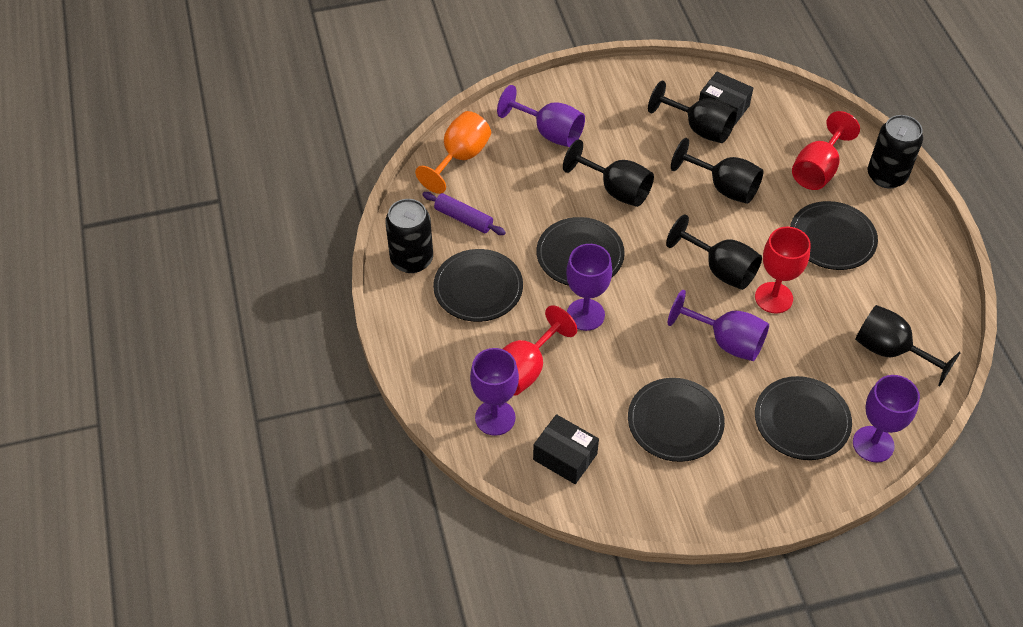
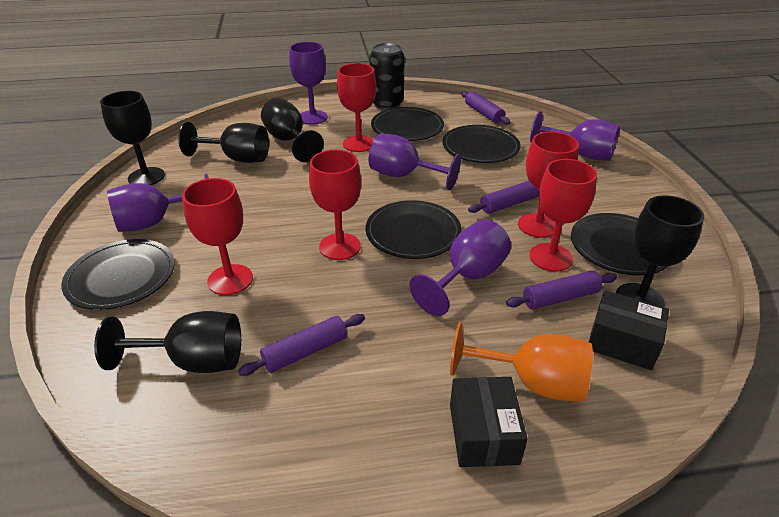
black can: [385,199,433,273] [868,115,923,188] = 2 -> [369,43,405,110] = 1
purple rolling pin: [422,192,506,235] = 1 -> [238,314,365,376] [461,91,510,125] [468,181,539,214] [506,271,617,309] = 4
red goblet: [503,305,577,396] [755,227,811,314] [792,111,860,190] = 3 -> [182,178,253,295] [309,150,361,260] [337,63,376,152] [518,132,579,238] [529,159,597,272] = 5

